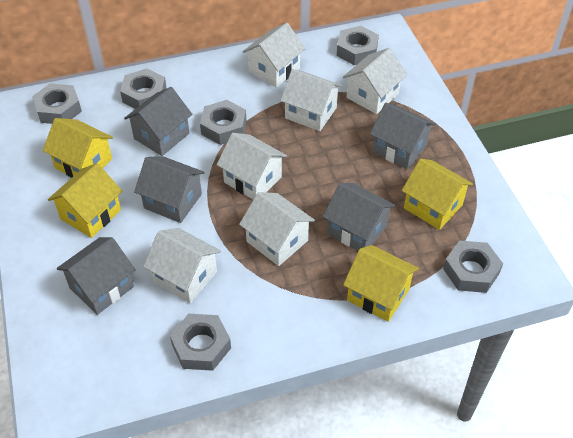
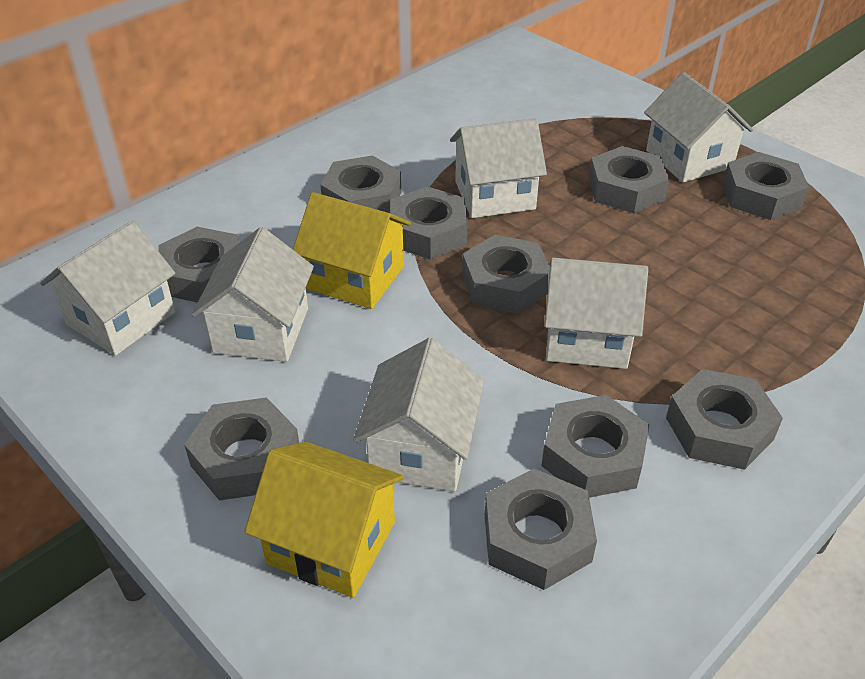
grey house: [57,237,136,315] [124,87,192,156] [134,156,205,223] [323,183,395,251] [370,103,436,169] = 5 -> none = 0
grey nut: [32,83,82,124] [120,68,167,109] [170,314,231,371] [200,100,246,145] [337,26,379,65] [443,240,503,293] = 6 -> [158,227,239,303] [184,397,299,501] [320,155,401,213] [391,186,468,260] [462,235,550,314] [485,469,597,590] [542,395,650,498] [589,146,669,213] [666,369,783,470] [722,152,809,220] = 10
yellow house: [43,118,113,178] [48,163,122,238] [343,245,419,322] [402,159,473,230] = 4 -> [245,442,404,598] [293,192,411,309] = 2

